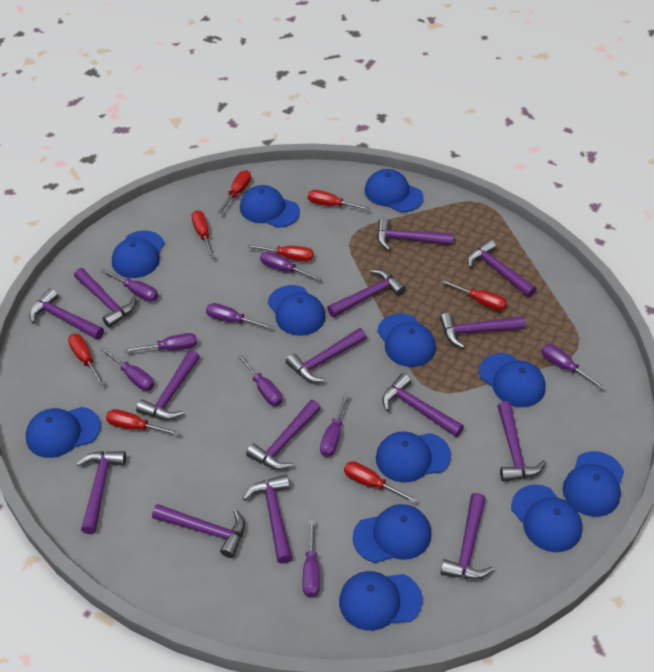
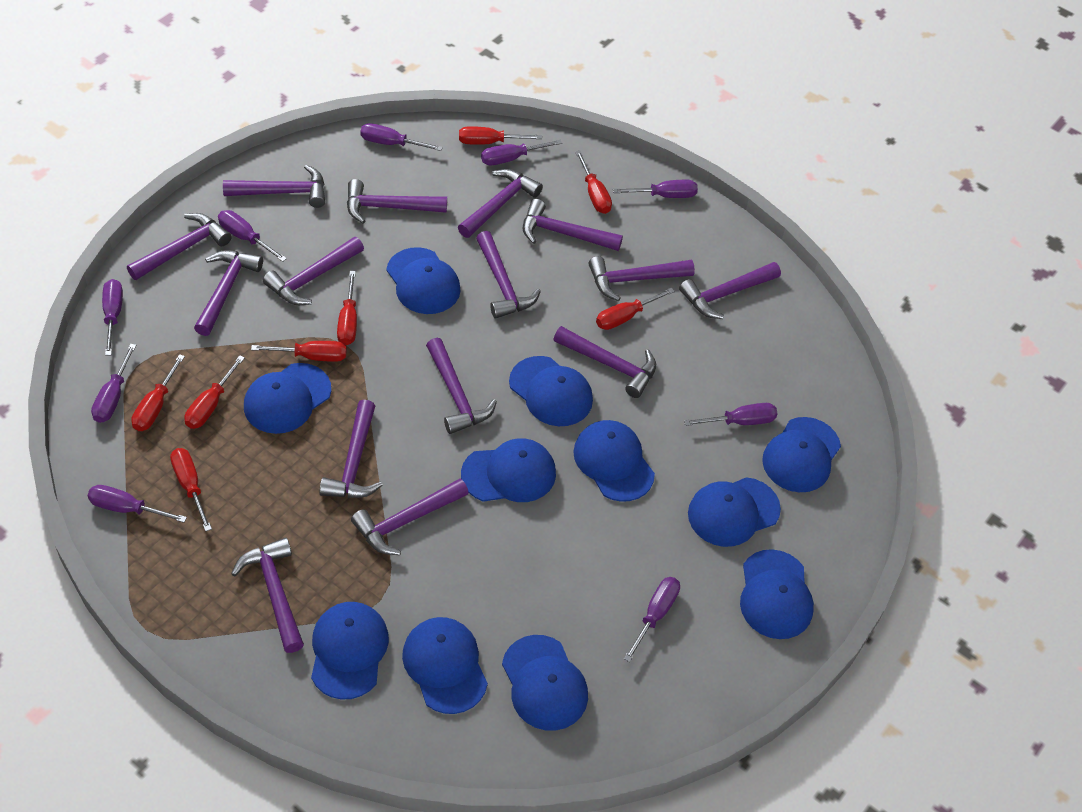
blue cap: [26,407,101,458] [112,230,164,278] [240,185,300,228] [268,285,326,336] [339,571,423,631] [352,504,431,563] [365,169,423,212] [376,431,451,483] [377,314,436,367] [479,353,546,407] [511,485,582,552] [563,451,624,517] = 12 -> [244,363,331,434] [311,602,389,700] [386,247,461,314] [402,617,488,714] [461,438,556,502] [502,635,588,731] [509,356,593,426] [573,420,655,502] [688,477,781,547] [740,549,814,639] [762,417,841,492] = 11

